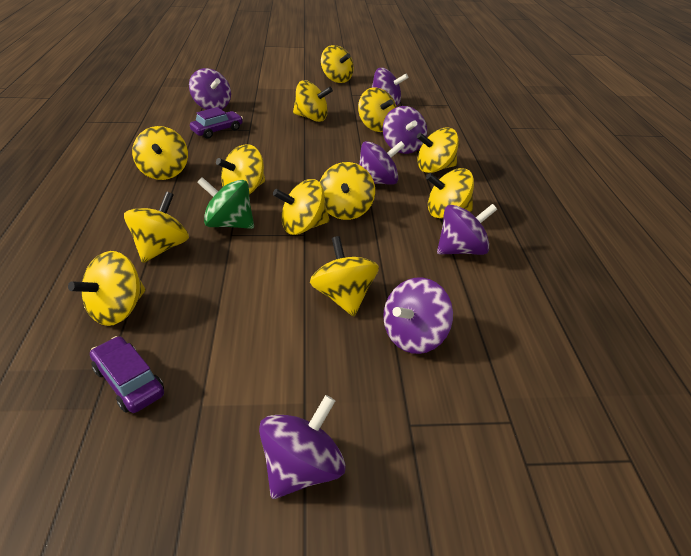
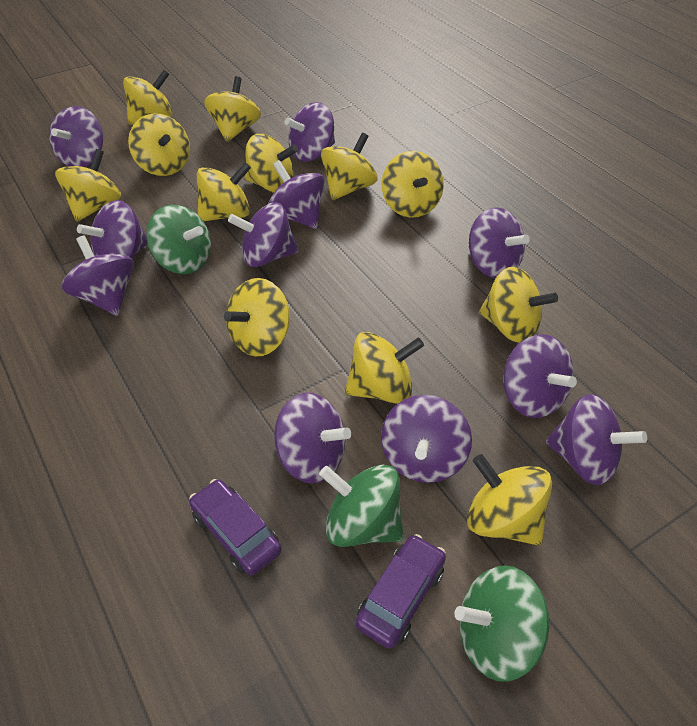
green spinning top: [197,177,254,229] = 1 -> [146,205,211,274] [319,465,404,547] [454,565,549,682] = 3
purple spinning top: [189,68,231,110] [259,395,346,499] [359,141,405,185] [371,68,408,106] [383,106,427,154] [383,278,453,354] [437,204,497,255] = 7 -> [49,106,103,167] [62,236,134,316] [77,200,147,259] [228,202,299,267] [268,160,325,229] [274,393,351,484] [284,102,335,162] [381,395,472,483] [469,207,530,278] [504,334,577,418] [546,394,647,485] = 11

